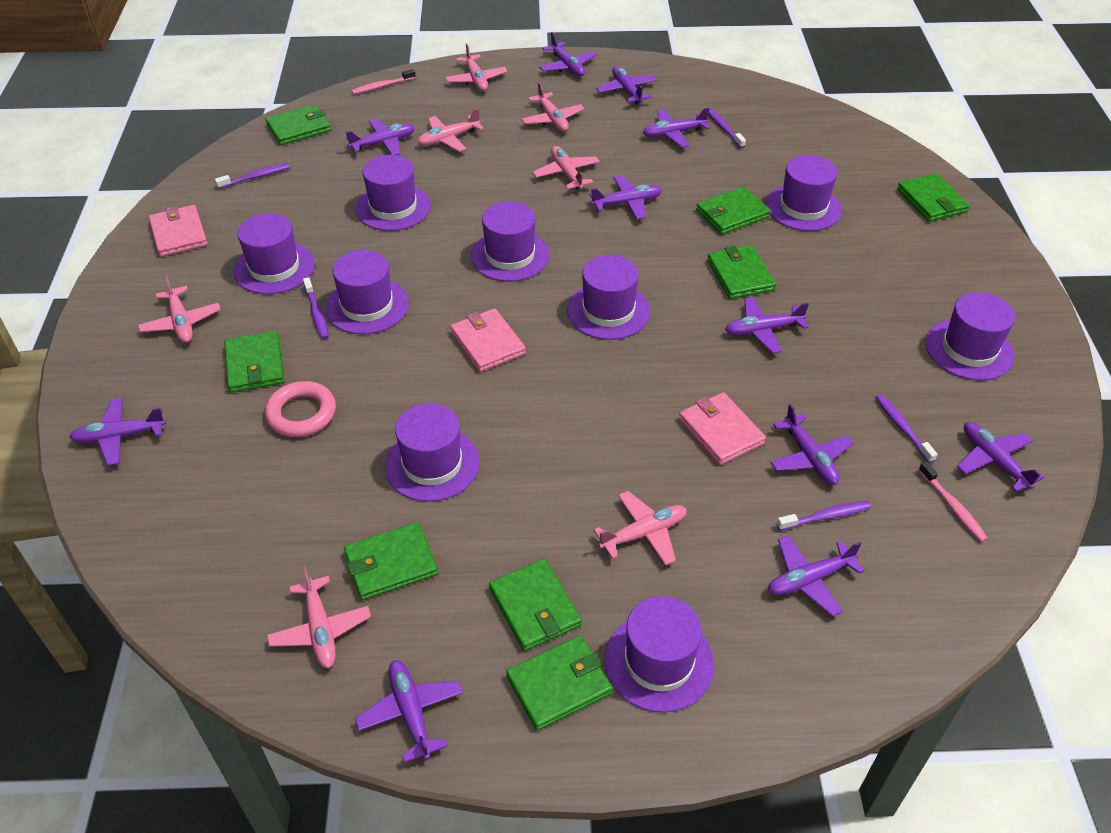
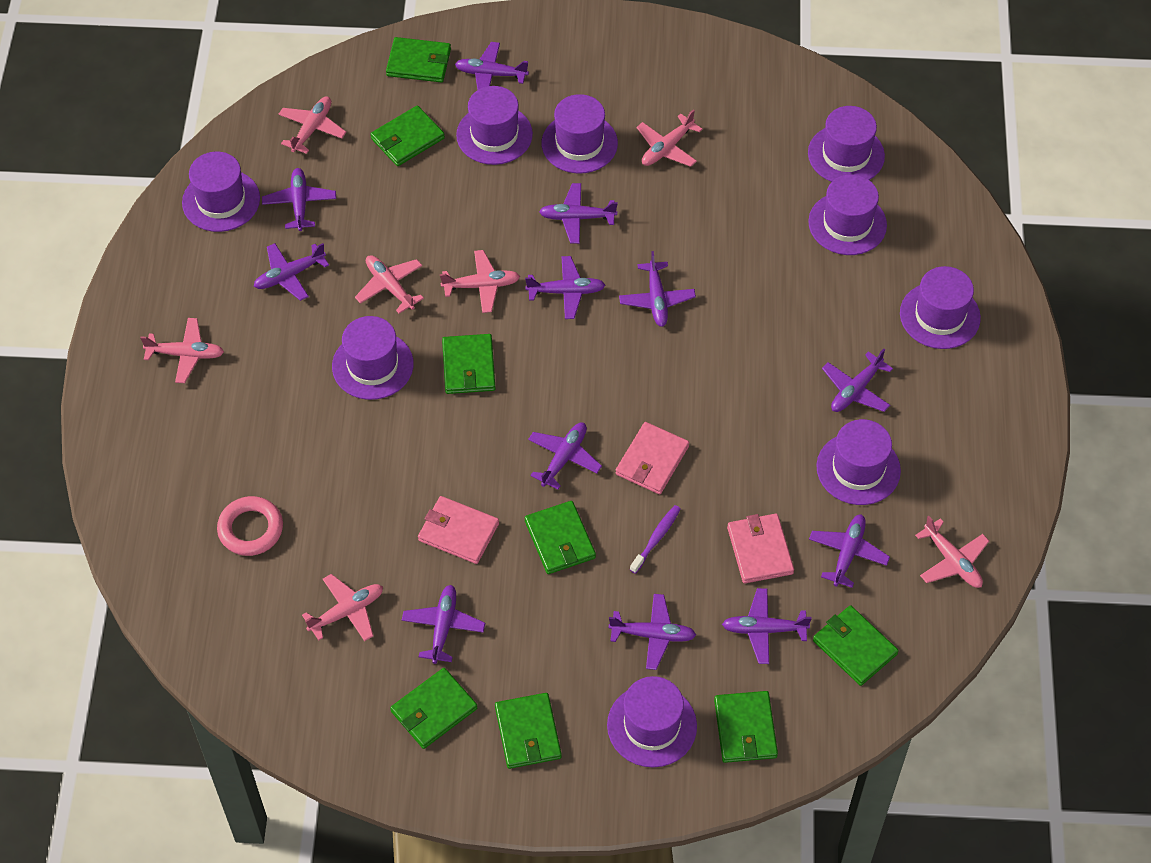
pink toothbrush: [351,69,416,94] [918,461,988,542] = 2 -> none = 0
purple plane: [69,398,166,466] [346,119,415,155] [355,660,463,763] [539,32,596,76] [590,175,662,219] [596,66,657,104] [643,108,710,148] [725,297,809,354] [768,535,865,617] [771,404,854,485] [957,422,1044,492] = 11 -> [254,243,329,301] [262,168,336,231] [402,585,485,664] [455,42,529,90] [525,256,605,319] [528,422,602,490] [539,183,618,244] [609,594,696,670] [619,251,696,327] [722,588,812,664] [809,514,890,588] [822,349,893,412] = 12
purple toothbrush: [215,163,290,189] [303,277,329,339] [708,108,746,148] [777,501,871,530] [875,394,938,463] = 5 -> [630,505,680,574] = 1

